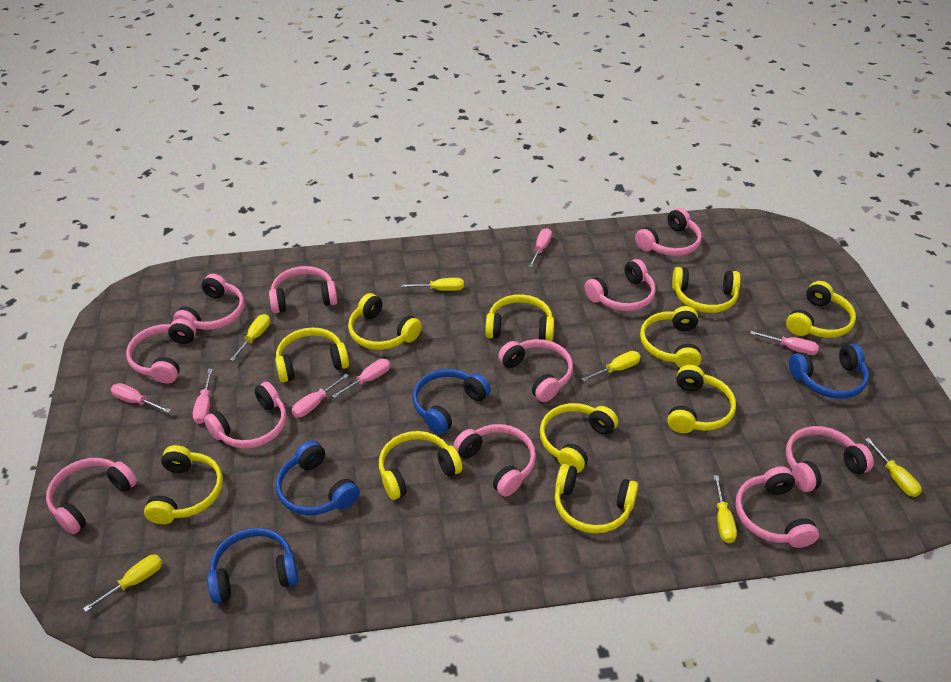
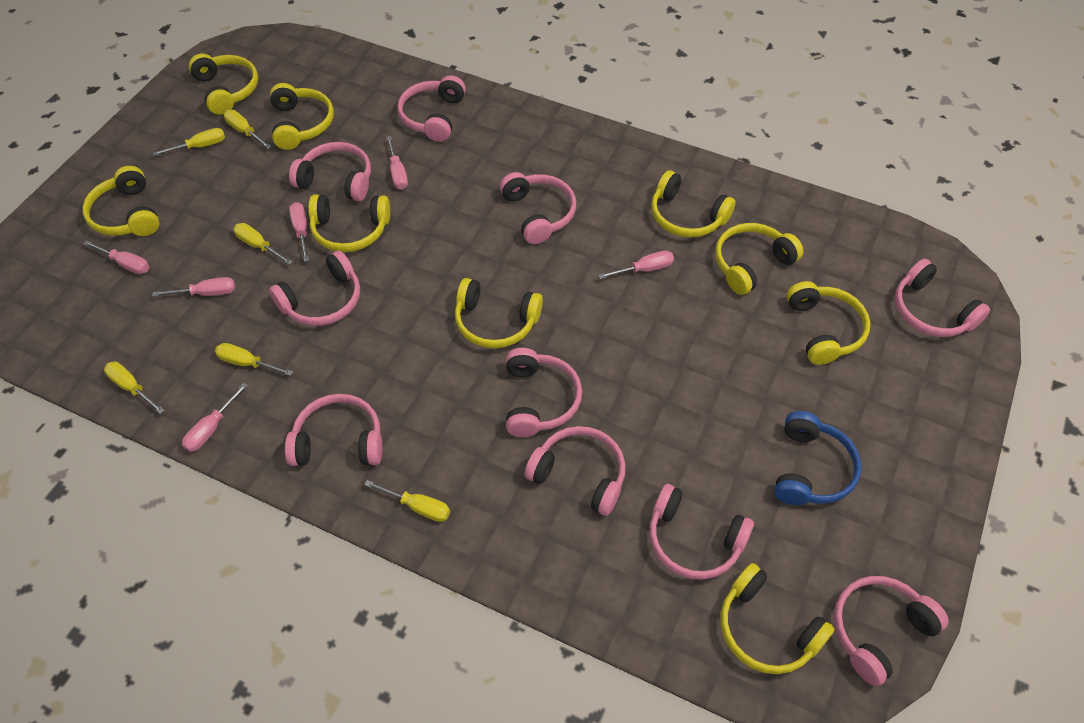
blue headphones: [207,528,299,603] [276,440,360,515] [412,369,491,434] [789,344,869,399] = 4 -> [774,411,862,505] = 1
pink headphones: [46,458,137,534] [126,318,196,383] [173,274,245,330] [204,382,286,448] [269,266,338,314] [453,424,536,497] [498,339,573,402] [585,259,656,311] [635,208,702,256] [735,466,819,548] [786,426,874,492] = 11 -> [269,250,360,326] [285,394,382,466] [289,142,371,201] [397,75,466,142] [500,172,576,244] [506,348,582,437] [525,426,625,516] [650,484,754,580] [834,576,949,686] [895,259,990,337] = 10
yellow headphones: [144,445,223,524] [275,327,349,382] [348,293,422,350] [379,431,462,500] [485,294,554,341] [540,403,618,473] [555,464,638,533] [640,306,701,368] [667,365,736,433] [672,267,741,313] [786,281,856,338] = 11 -> [82,166,160,236] [189,53,258,115] [270,83,334,150] [308,195,390,252] [455,278,543,348] [651,170,736,238] [715,223,803,295] [721,563,834,674] [786,281,870,365] = 9

